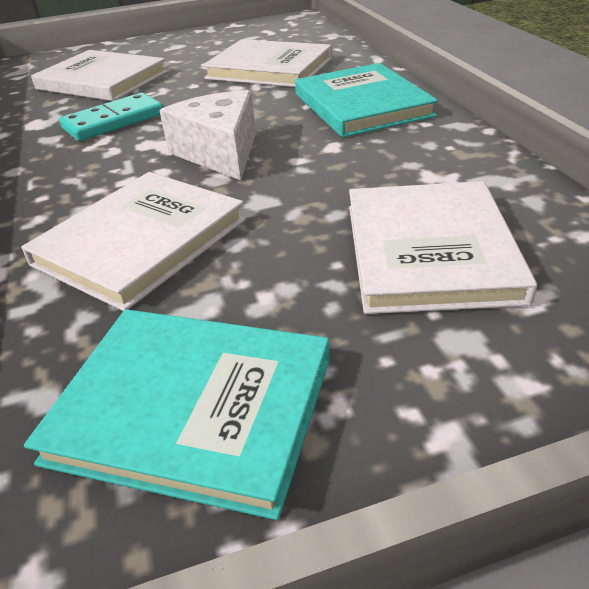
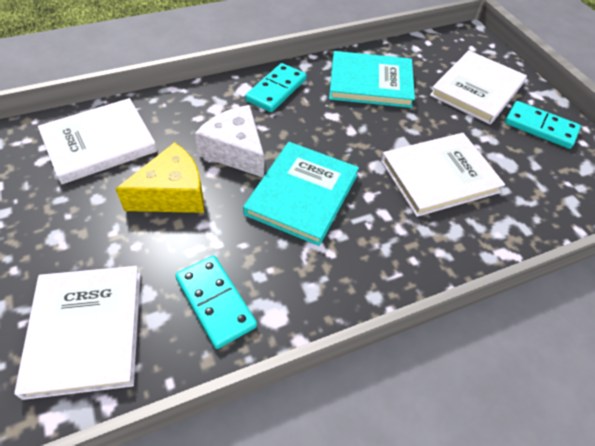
turquoise domino: [59,93,163,141] = 1 -> [175,255,257,349] [245,63,307,112] [505,101,581,149] = 3
yellow cheese: none = 0 -> [116,142,204,213] = 1

